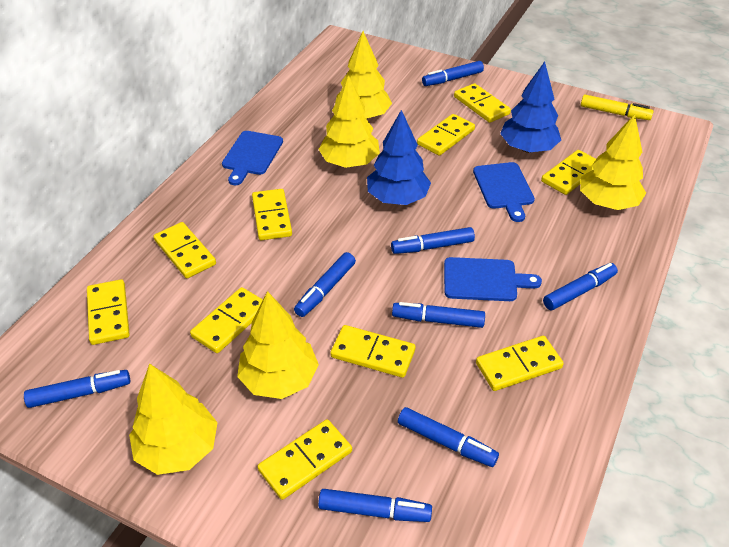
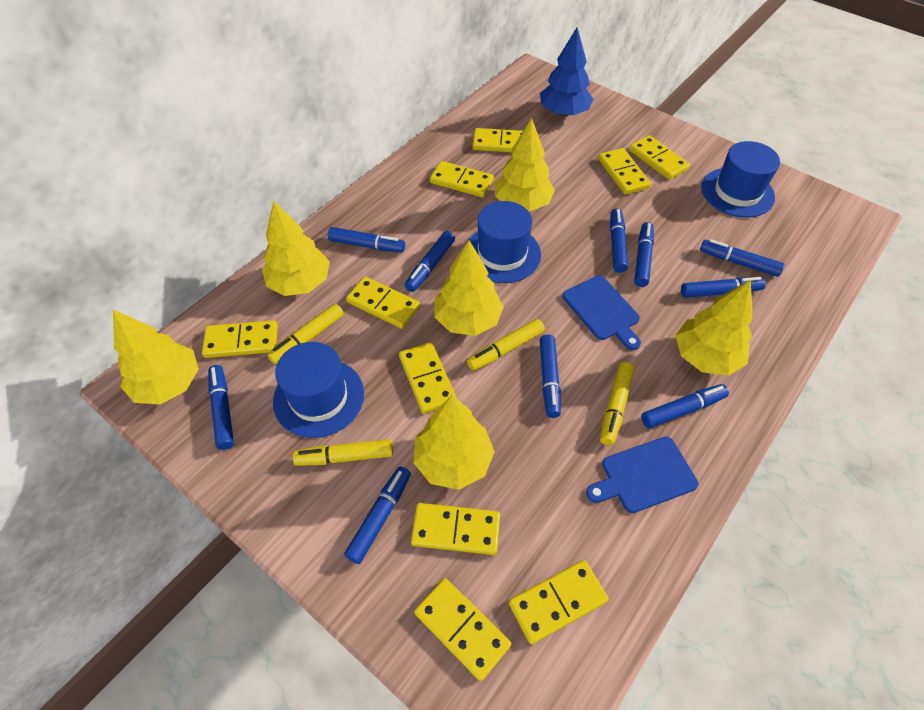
blue cutting board: [222,131,283,185] [444,257,542,301] [473,162,535,222] = 3 -> [562,276,641,350] [586,437,698,513] = 2
blue hat: none = 0 -> [273,342,364,438] [467,201,541,283] [701,141,780,218] = 3
blue marker: [24,370,130,408] [294,252,356,317] [318,489,432,522] [391,227,475,254] [392,302,485,328] [398,407,499,467] [422,61,484,86] [543,263,618,310] = 8 -> [208,365,234,450] [328,227,405,252] [344,466,411,564] [405,231,455,292] [540,334,561,418] [610,208,628,273] [634,222,654,287] [641,384,729,428] [681,277,766,298] [700,239,784,277] = 10
blue tree: [367,110,431,205] [500,61,561,153] = 2 -> [540,27,593,117] = 1
yellow marker: [581,94,654,120] = 1 -> [267,303,344,364] [293,439,393,466] [467,319,545,371] [600,362,635,446] = 4
yellow tree: [129,363,218,475] [237,291,319,399] [318,75,380,168] [335,31,392,119] [580,114,646,210] = 5 -> [113,309,199,405] [262,201,330,296] [413,395,495,490] [434,240,504,336] [495,118,555,211] [676,280,752,376] = 6

